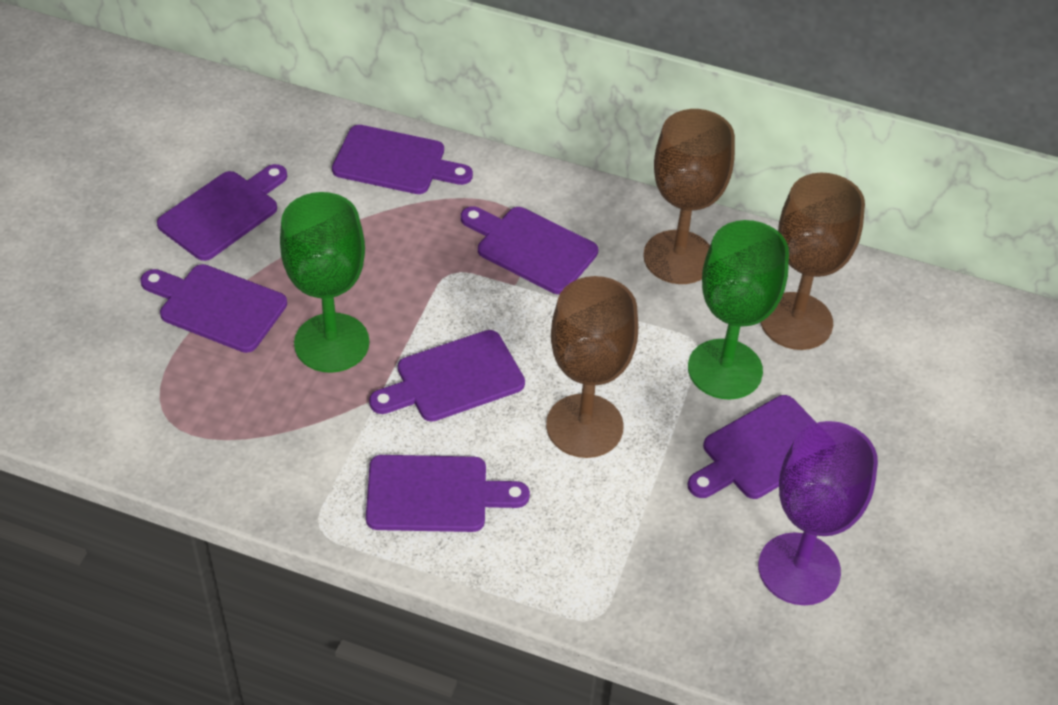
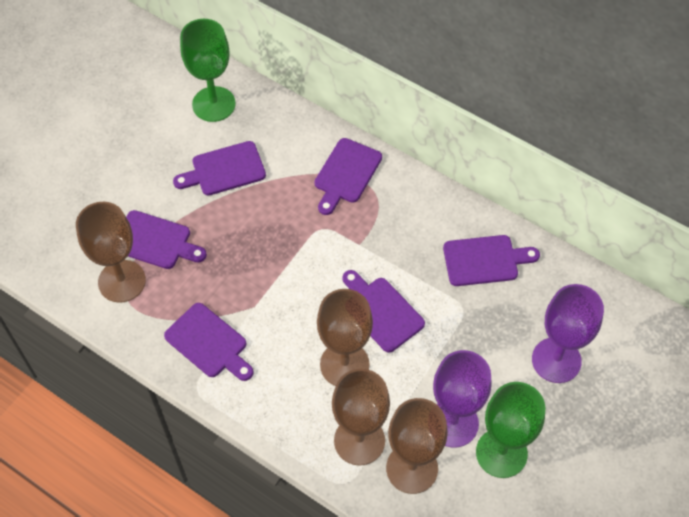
brown goblet: [546,276,638,458] [643,109,735,284] [760,173,865,350] = 3 -> [76,202,146,303] [317,289,373,386] [332,369,390,466] [386,398,448,494] = 4
purple cutting board: [141,264,287,353] [157,164,287,261] [332,125,473,194] [366,455,530,532] [369,330,525,422] [461,206,598,294] [688,395,817,499] = 7 -> [126,210,207,269] [164,303,254,381] [173,141,266,195] [314,138,382,215] [342,270,425,353] [443,235,540,286] = 6
purple goblet: [758,421,878,605] = 1 -> [433,350,492,448] [532,284,604,383] = 2

